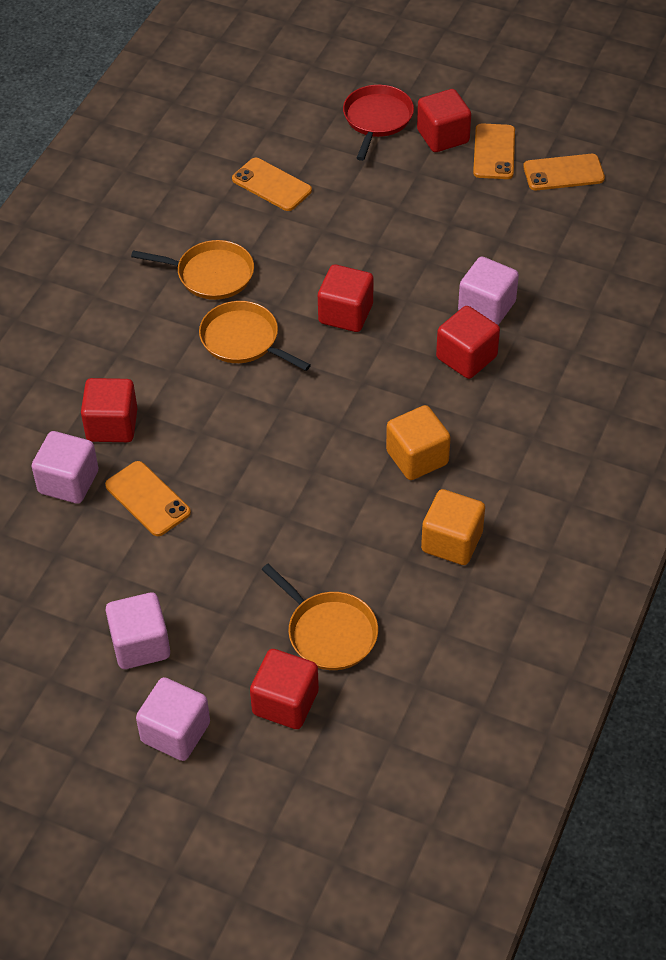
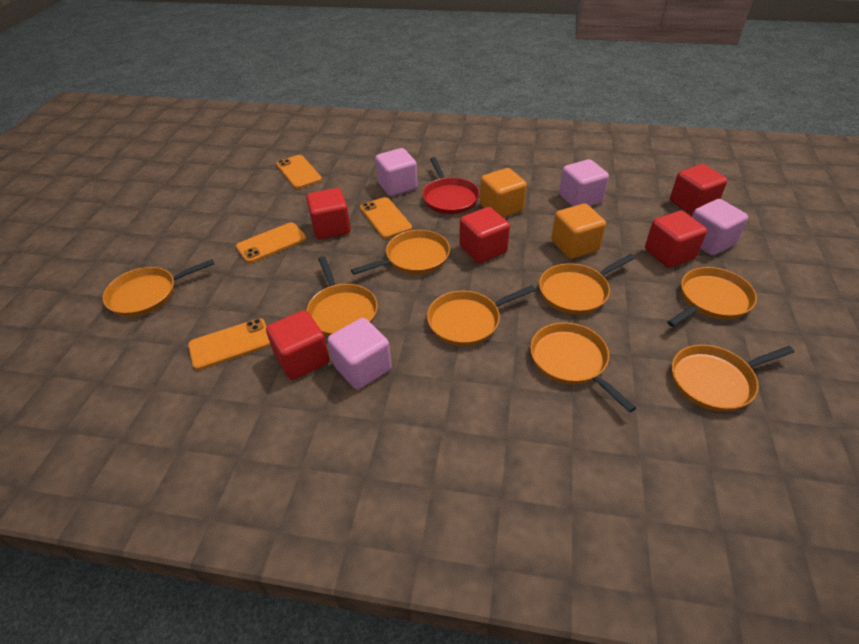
orange pan: [131,240,254,300] [199,301,311,371] [261,564,378,670] = 3 -> [103,259,214,317] [307,256,378,336] [351,230,450,275] [427,285,536,346] [530,322,636,413] [539,254,635,314] [667,267,757,327] [672,345,794,412] = 8

